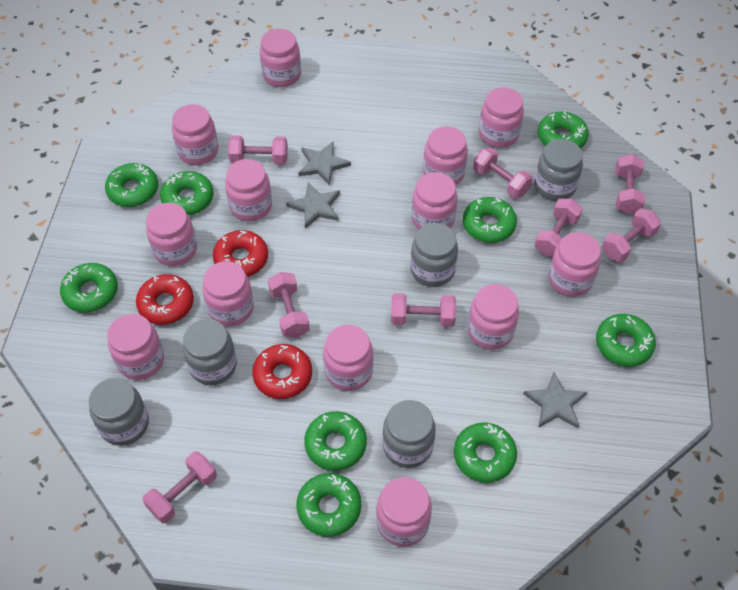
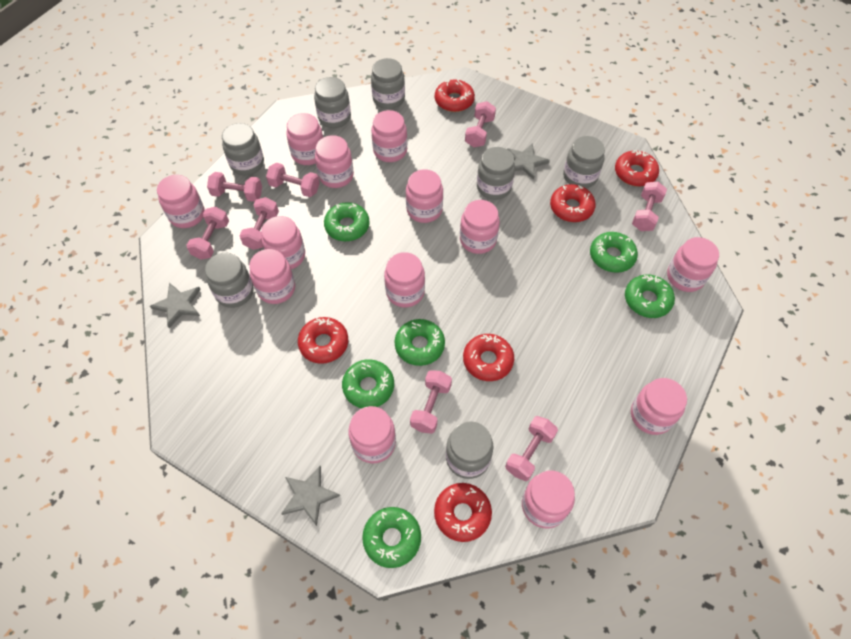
green donut: [60,263,118,313] [105,163,158,207] [160,171,214,215] [296,473,361,537] [304,411,367,471] [454,422,517,483] [463,197,517,243] [538,112,589,149] [596,314,656,367] = 9 -> [324,202,370,241] [342,359,394,408] [362,507,421,568] [394,319,445,366] [590,232,638,273] [625,275,675,318] = 6
grey jar: [89,378,149,446] [183,319,237,385] [383,400,436,468] [410,223,458,287] [534,139,583,201] = 5 -> [205,253,254,308] [222,123,264,175] [314,77,351,128] [371,58,405,109] [446,421,493,479] [477,147,515,200] [563,136,605,188] = 7
red donut: [136,274,194,325] [213,230,268,277] [252,344,312,399] = 3 -> [298,317,348,364] [434,483,492,542] [435,80,475,112] [463,334,514,381] [550,184,596,222] [615,150,659,187] = 6

